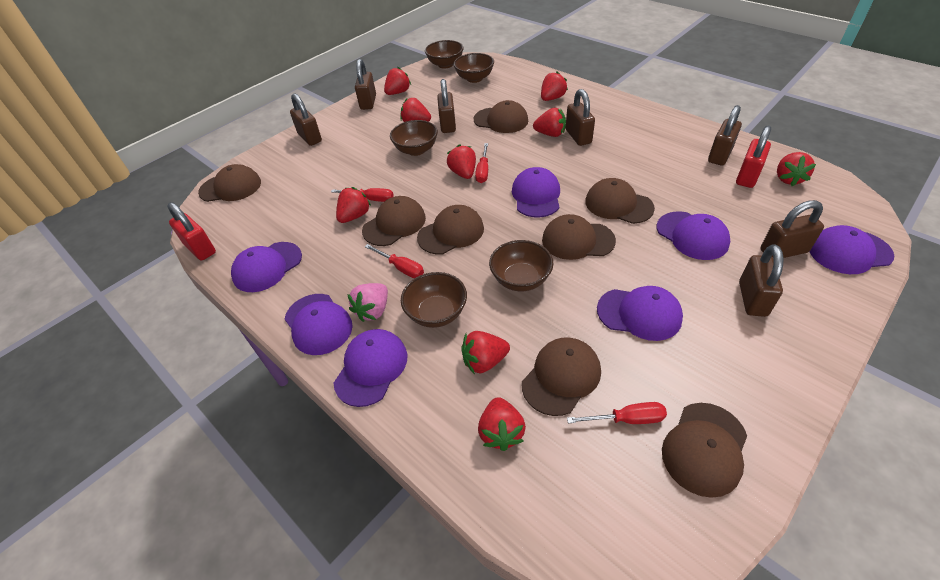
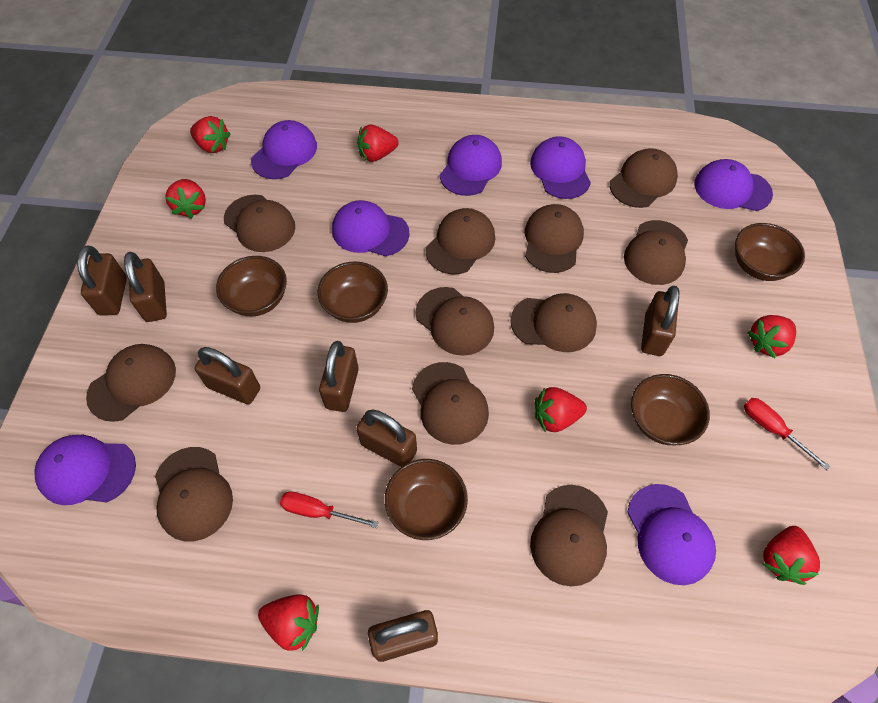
brown cap: [198,164,261,202] [362,196,426,246] [417,205,484,254] [474,100,528,133] [522,338,601,416] [542,214,616,260] [585,178,655,224] [662,403,747,498] = 8 -> [86,344,176,422] [155,447,233,541] [224,195,295,252] [412,362,489,445] [415,287,494,356] [426,208,495,275] [511,293,597,352] [525,204,584,273] [530,485,608,586] [610,148,678,208] [624,220,688,285] = 11
pink strawberry: [348,283,388,322] = 1 -> none = 0
red padlock: [167,202,216,260] [736,126,771,188] = 2 -> none = 0
red screwdriver: [331,188,394,202] [365,244,424,278] [475,143,488,183] [567,402,667,424] = 4 -> [280,491,379,528] [744,398,831,470] = 2
red strawberry: [336,187,371,223] [384,67,411,95] [400,98,431,122] [447,144,476,179] [462,331,510,374] [478,397,526,451] [533,108,566,137] [541,72,568,101] [777,152,816,186] = 9 -> [165,179,206,219] [190,116,231,153] [258,594,319,651] [357,125,399,162] [535,387,587,433] [747,315,796,358] [763,526,820,585] = 7

